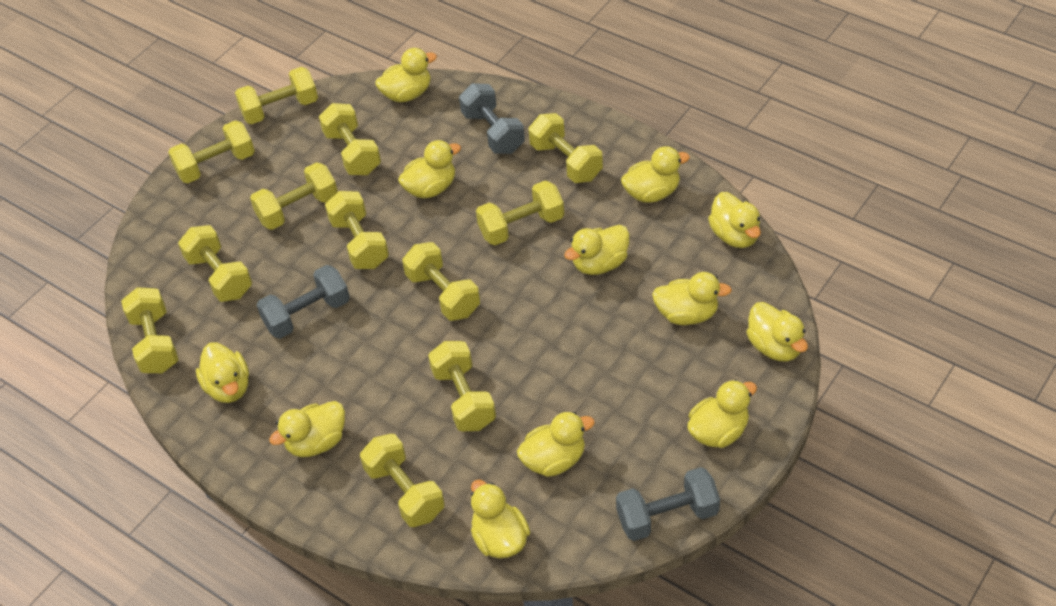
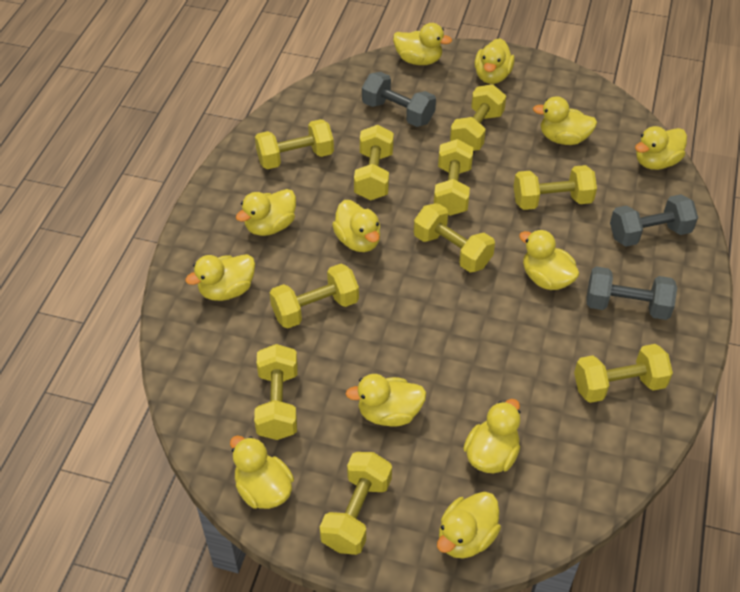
yellow dumbbell: [121,287,179,373] [168,120,255,183] [178,225,252,302] [235,67,318,124] [250,162,338,230] [319,103,381,175] [325,191,389,269] [360,434,445,527] [402,242,480,321] [428,341,496,431] [476,180,564,245] [529,113,603,183] = 12 -> [254,344,298,440] [255,119,334,169] [270,264,359,329] [319,452,392,555] [354,125,394,200] [414,203,495,272] [434,139,473,216] [450,84,506,151] [514,165,597,210] [574,344,673,403] = 10

